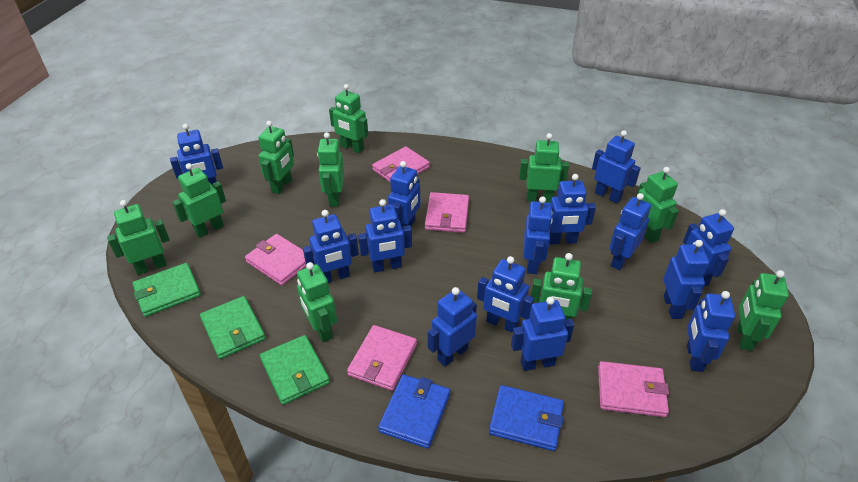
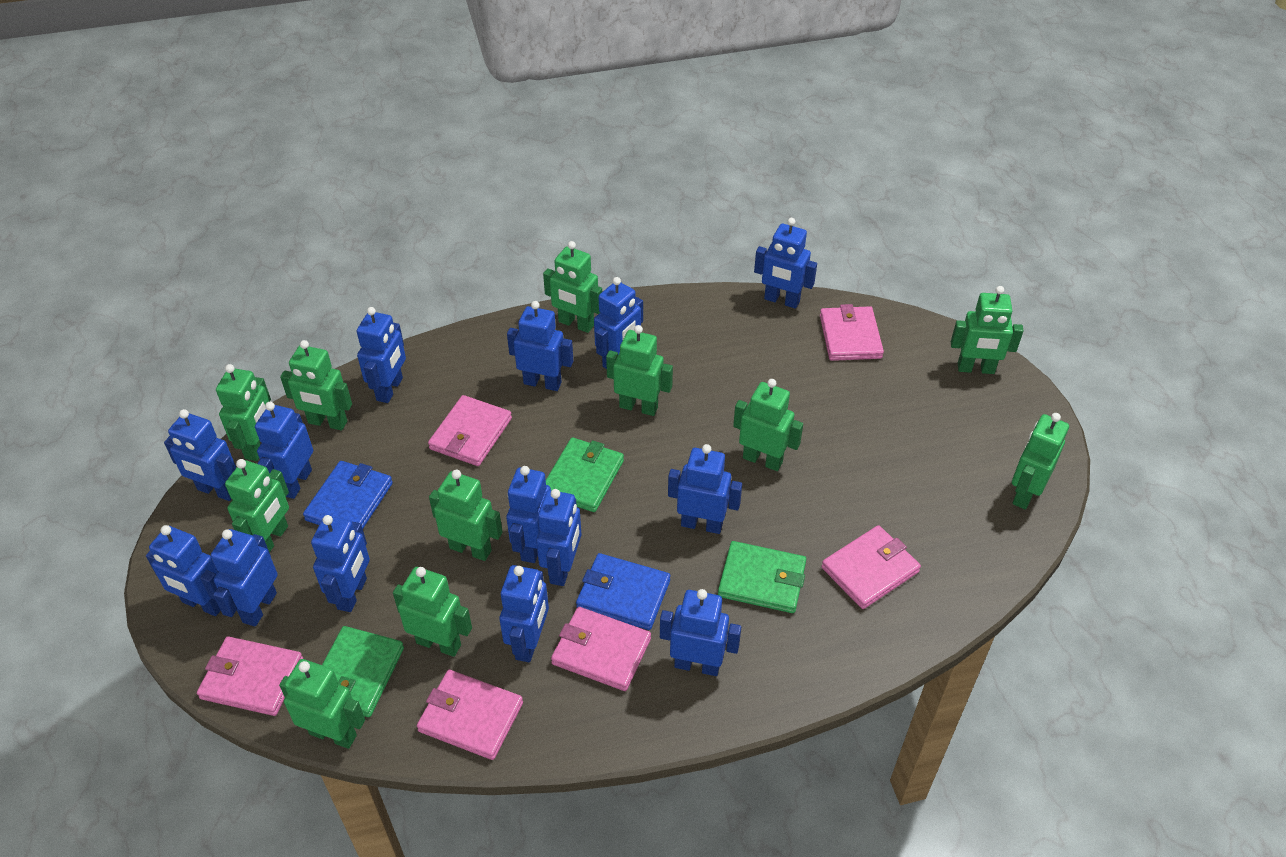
green robot: [107,200,170,275] [172,163,226,238] [258,121,294,194] [297,262,337,342] [317,132,344,206] [329,84,368,153] [519,133,569,203] [531,253,592,319] [636,167,679,243] [737,270,789,351] = 10 -> [216,364,271,461] [225,459,289,553] [279,659,365,749] [280,340,352,430] [393,567,472,657] [429,470,503,561] [543,241,602,333] [606,325,673,416] [733,379,803,471] [951,286,1024,374] [1012,413,1069,510] = 11
pink wallet: [245,234,306,286] [347,325,417,391] [372,146,430,182] [425,192,469,233] [598,361,669,417] = 5 -> [197,636,303,716] [417,670,523,760] [428,395,512,466] [551,607,651,691] [820,304,884,361] [821,525,921,609] = 6

